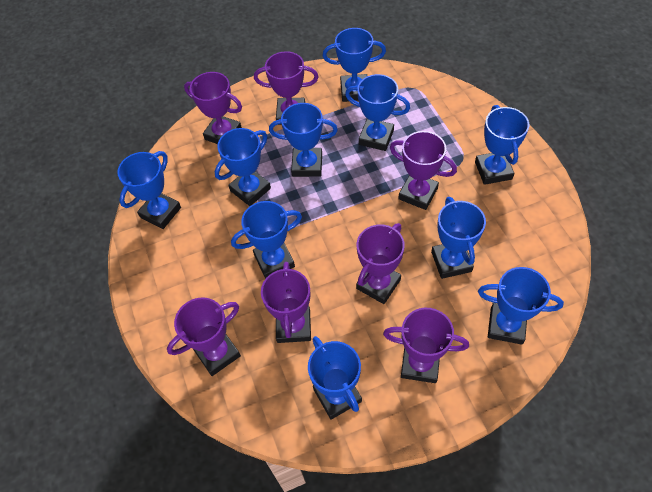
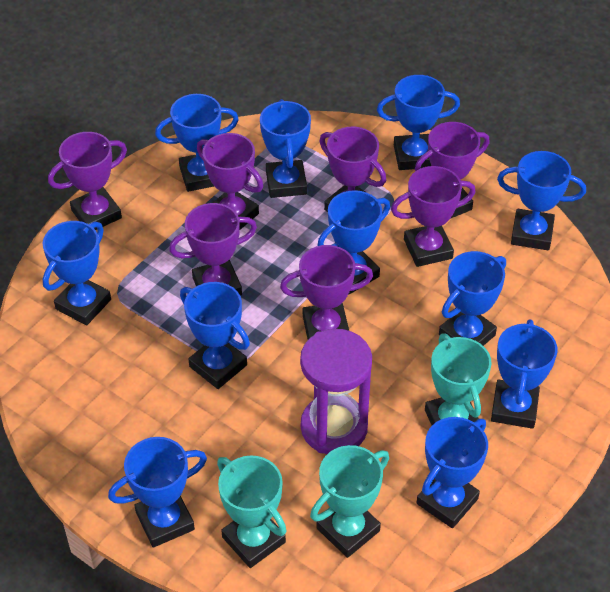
blue trophy: [117,151,181,229] [215,128,271,206] [231,201,302,279] [269,103,338,177] [308,336,362,419] [322,28,386,102] [345,74,410,151] [431,197,486,279] [475,105,529,185] [478,267,564,345] = 10 -> [43,221,111,326] [108,437,207,548] [155,94,239,192] [180,282,250,389] [260,99,311,198] [318,190,390,294] [377,75,460,170] [417,417,488,528] [439,251,506,346] [491,319,558,429] [497,151,586,250] = 11
purple hourglass: none = 0 -> [300,329,372,454] = 1
turquoise trophy: none = 0 -> [217,455,286,568] [310,445,389,558] [425,333,492,425] = 3

